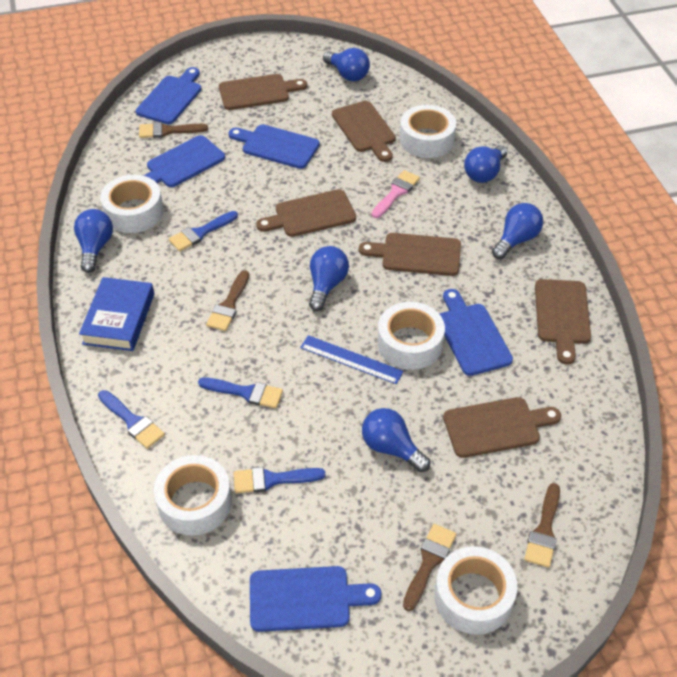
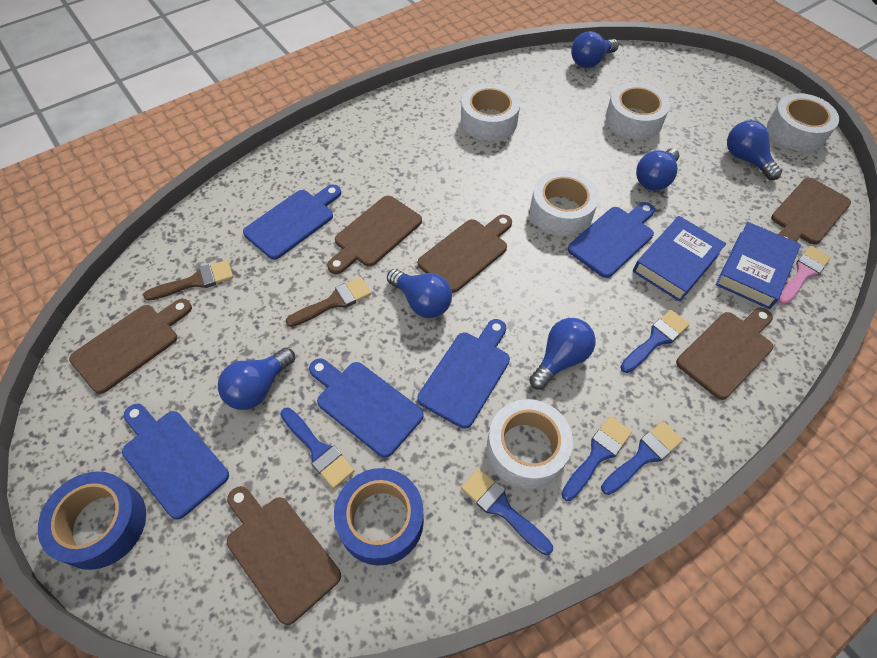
blue book: [79,277,154,351] = 1 -> [633,216,726,302] [715,222,801,309] = 2
blue brush: [98,390,165,449] [169,211,238,251] [198,377,283,408] [234,467,325,493] = 4 -> [280,407,355,489] [461,469,553,555] [561,416,632,501] [601,421,683,495] [620,310,690,373] = 5
blue ruler: [300,335,404,384] = 1 -> none = 0
blue tape: none = 0 -> [38,471,146,570] [334,468,424,566] = 2
brown brush: [139,122,208,138] [206,270,249,331] [403,524,456,611] [524,483,560,568] = 4 -> [143,260,233,301] [286,277,371,327] = 2

